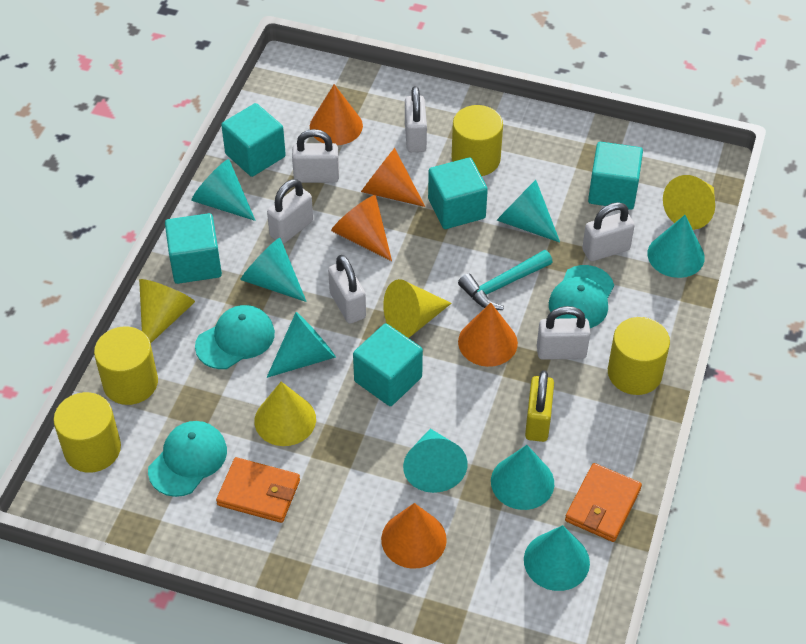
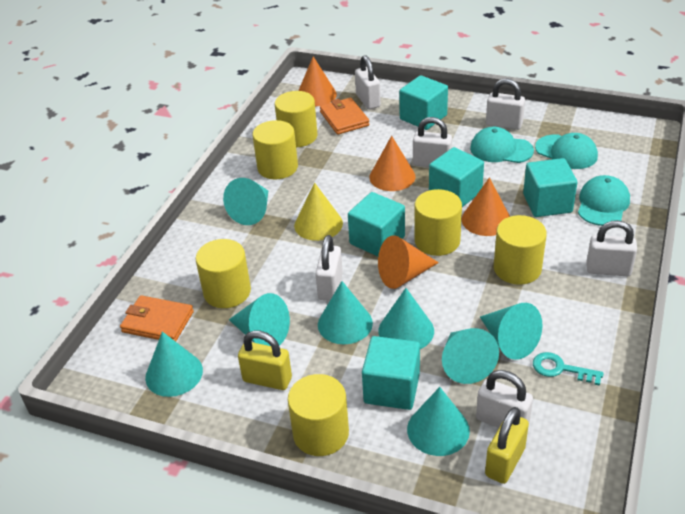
orange cone: [310,84,363,145] [331,195,392,261] [361,148,425,207] [381,503,447,569] [458,303,518,367] = 5 -> [298,57,337,107] [369,136,415,191] [378,235,439,289] [462,177,510,236] = 4
turquoise hammer: [458,250,553,310] = 1 -> none = 0
turquoise key: none = 0 -> [533,352,604,386] = 1
yellow cone: [139,279,195,343] [254,382,316,446] [383,279,452,338] [663,175,715,230] = 4 -> [294,183,343,241] = 1
yellow cylinder: [53,392,121,473] [94,326,158,405] [452,105,503,176] [608,317,670,395] = 4 -> [195,239,251,308] [252,120,298,179] [275,91,317,147] [288,374,349,456] [415,189,462,256] [494,215,547,285] = 6
yellow padlock: [525,370,554,442] = 1 -> [238,330,292,390] [485,407,529,484] = 2

